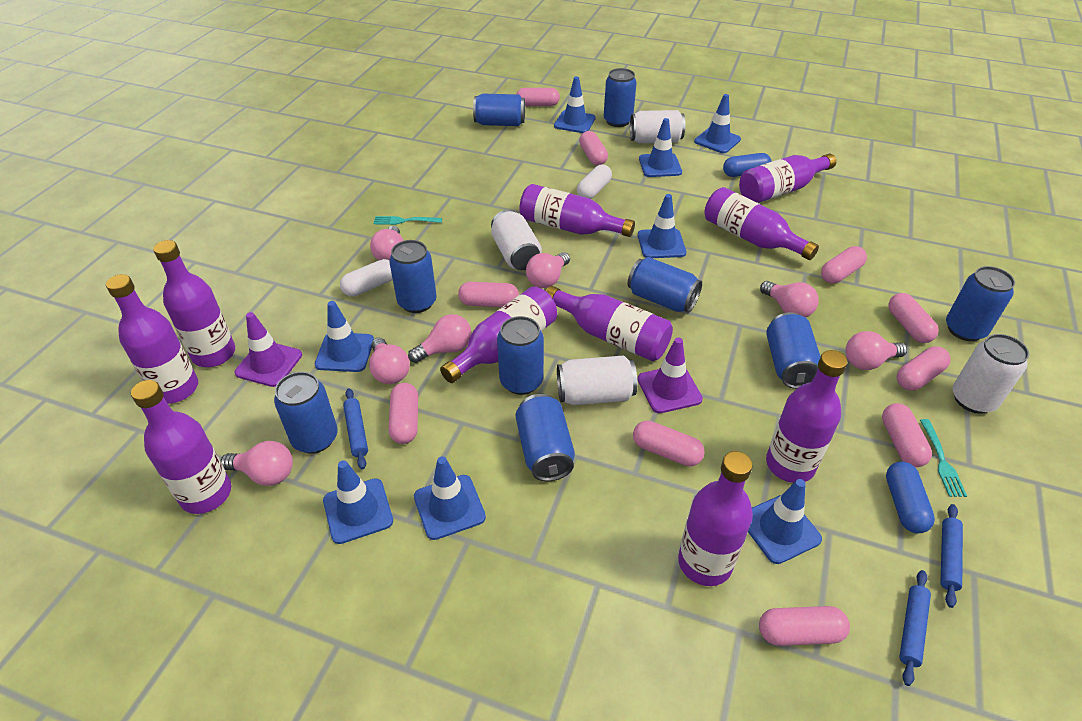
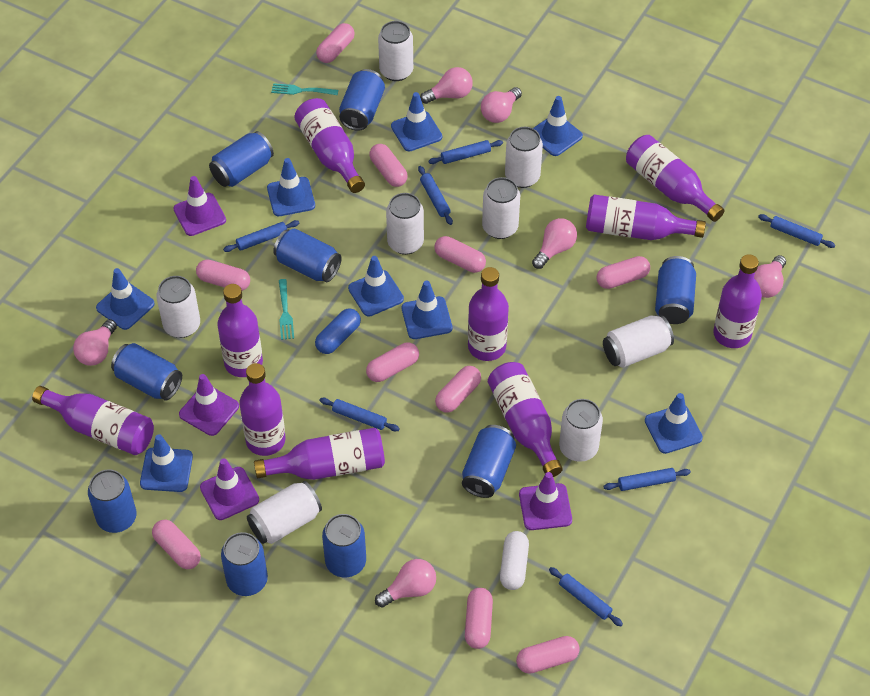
blue capsule: [723,153,771,177] [886,462,935,533] = 2 -> [315,308,361,354] = 1
blue rolling pin: [343,388,368,469] [899,570,931,686] [940,504,963,608] = 3 -> [223,220,299,252] [319,398,400,431] [418,166,453,225] [428,140,503,164] [549,567,623,626] [603,468,691,491] [758,214,835,248] = 7
pink light bulb: [221,441,293,486] [369,337,410,384] [370,226,404,260] [408,314,472,363] [526,252,570,288] [760,281,819,318] [846,331,907,370] = 7 -> [73,319,117,366] [375,559,436,608] [420,67,473,104] [481,87,522,123] [532,218,577,269] [754,255,786,298] = 6
purple traffic cone: [234,312,302,387] [637,338,703,413] = 2 -> [173,176,226,236] [179,374,239,436] [200,458,259,520] [519,472,572,530] = 4
white can: [491,209,542,270] [557,355,637,405] [630,110,685,143] [953,334,1029,414] = 4 -> [156,276,200,338] [247,481,322,544] [378,21,413,81] [386,193,424,255] [482,177,520,239] [505,127,543,188] [559,399,603,462] [603,315,674,368] = 8
white capsule: [340,259,393,297] [577,164,612,199] = 2 -> [500,531,529,590] = 1

